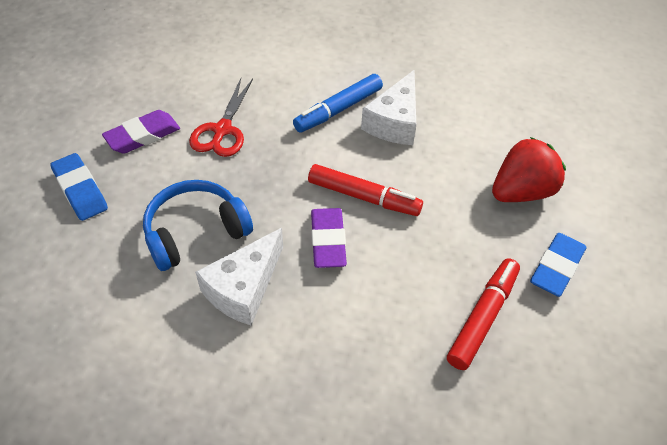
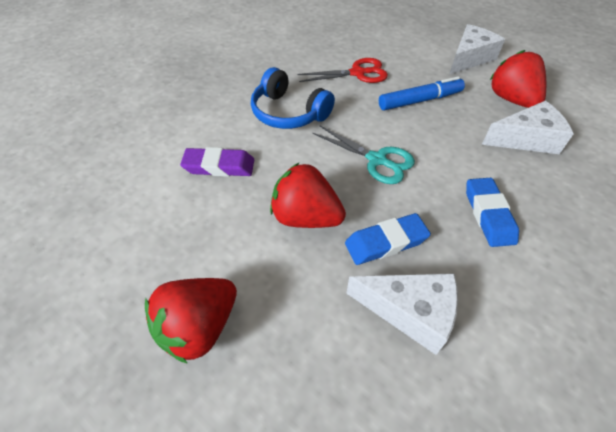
purple eraser: [102,110,180,154] [311,208,347,268] = 2 -> [180,147,254,177] = 1
red marker: [308,164,423,216] [447,258,520,370] = 2 -> none = 0
red strawberry: [492,137,566,202] = 1 -> [145,278,237,364] [270,162,346,228] [490,50,546,108] = 3
turquoise scissors: none = 0 -> [313,125,415,184] = 1
white cheese: [195,228,283,326] [361,70,416,145] = 2 -> [346,273,458,355] [449,24,505,74] [482,101,574,154] = 3

